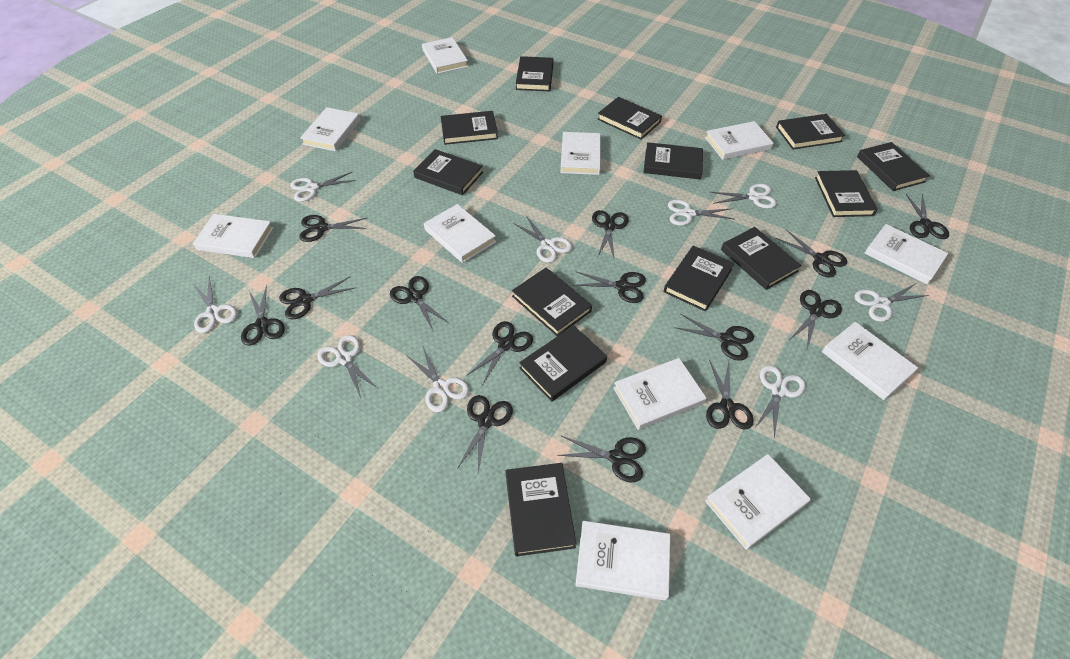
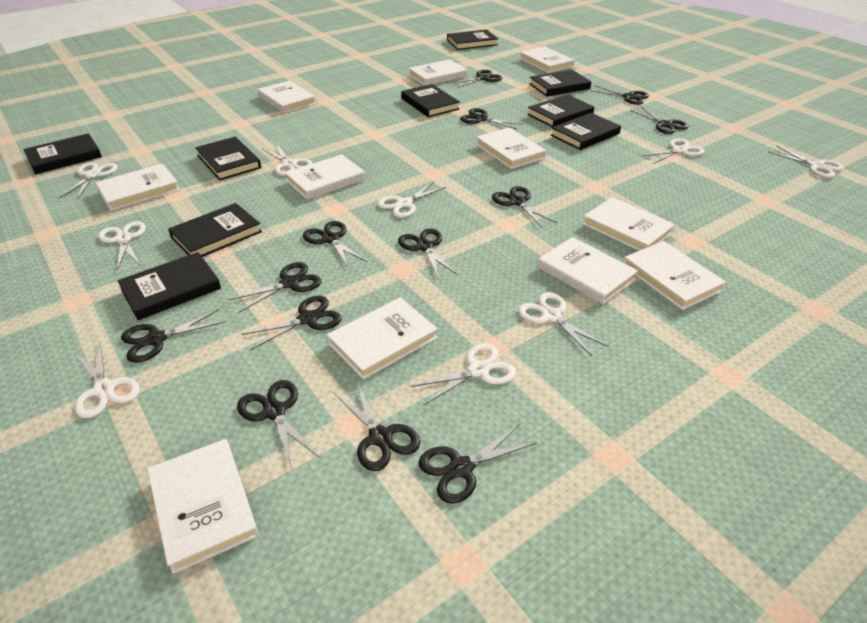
black book: [413,149,483,195] [441,111,498,145] [505,463,576,557] [512,268,592,336] [516,56,554,91] [519,325,607,402] [597,97,662,139] [643,142,703,179] [664,246,734,312] [721,227,801,290] [776,114,845,150] [815,170,878,217] [857,142,930,191] = 13 -> [23,133,102,174] [117,252,221,320] [168,203,262,257] [195,137,261,181] [401,84,460,117] [447,29,498,50] [527,94,594,127] [529,70,591,97] [551,113,621,150] = 9
black scissors: [241,285,285,346] [279,277,354,320] [299,215,367,242] [390,276,450,332] [457,395,513,472] [466,321,533,386] [557,436,646,483] [573,271,646,303] [592,210,629,258] [674,314,754,361] [706,359,754,429] [776,230,847,278] [791,290,842,349] [906,194,949,239] = 14 -> [121,309,225,363] [228,262,322,313] [237,380,319,469] [241,296,341,350] [303,221,367,268] [333,382,420,471] [398,228,458,280] [419,424,537,504] [450,70,502,88] [460,108,523,129] [492,186,557,227] [591,85,649,105] [630,107,689,134] = 13

